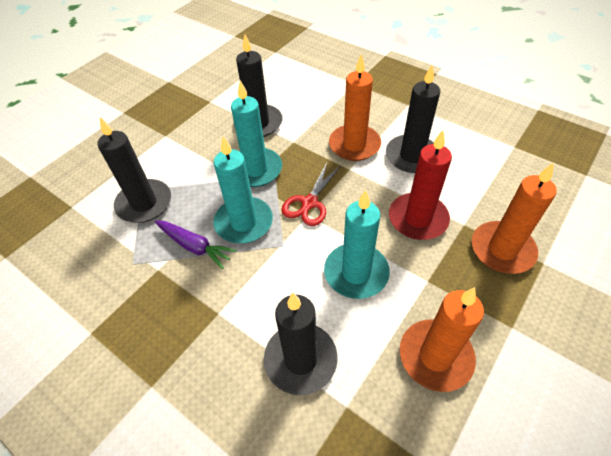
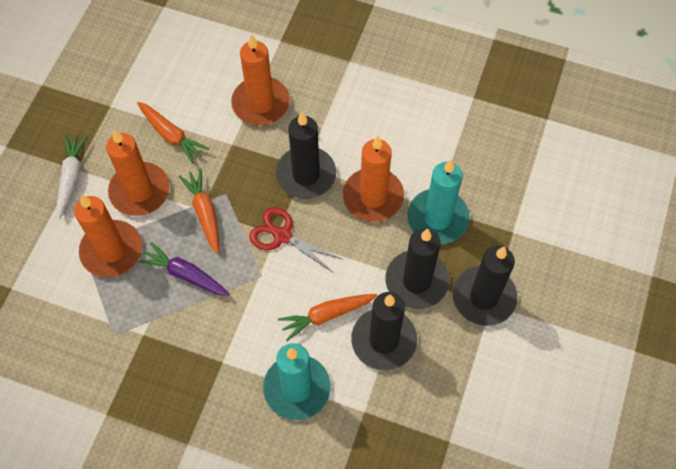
orange candle: [329,54,381,161] [400,287,484,392] [472,162,557,274] = 3 -> [74,195,142,277] [106,129,170,216] [231,34,290,125] [343,136,404,222] = 4
orange carrot: none = 0 -> [137,102,209,164] [179,169,219,254] [278,294,377,341] = 3
red candle: [389,130,452,240] = 1 -> none = 0
turquoise candle: [214,136,273,244] [231,81,282,187] [324,190,390,299] = 3 -> [263,343,331,420] [407,160,470,244] = 2
white carrot: none = 0 -> [56,134,88,219] = 1

